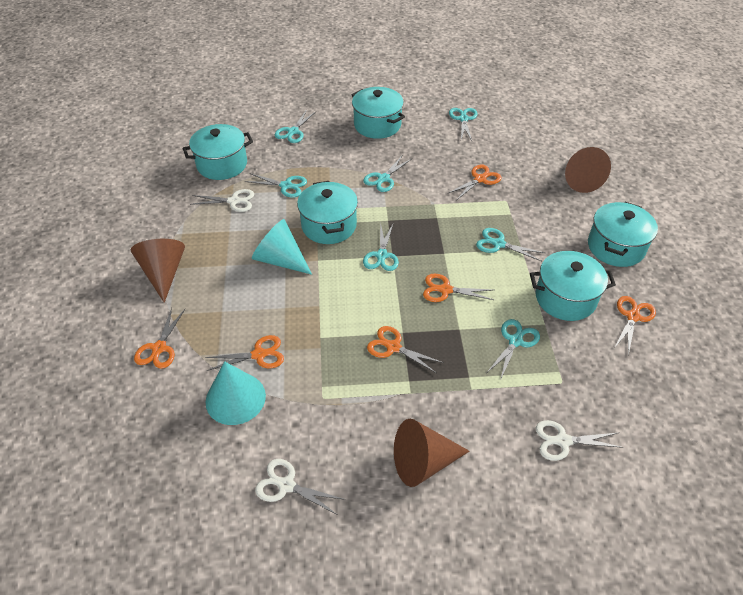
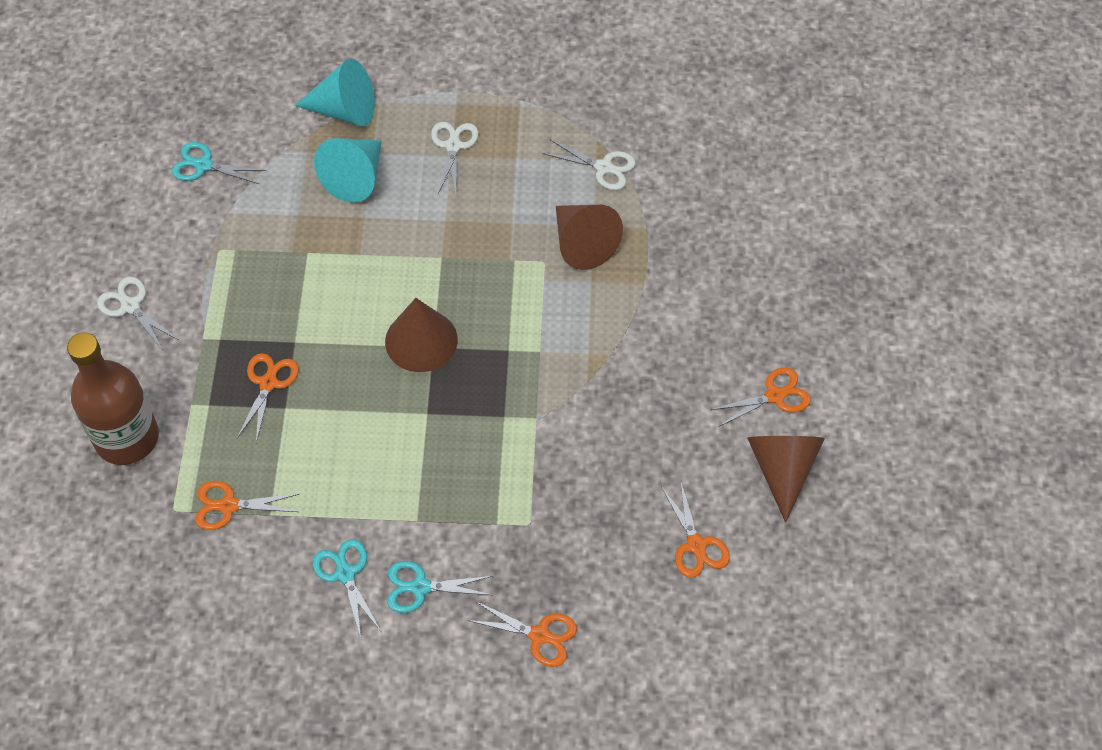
brown bottle: none = 0 -> [67,332,159,465] = 1
orange scissors: [134,308,185,369] [205,335,284,371] [367,326,444,373] [423,274,494,302] [447,165,501,200] [614,296,656,355] = 6 -> [195,481,299,530] [237,353,299,443] [467,601,577,667] [661,480,730,578] [710,367,811,427] = 5
turquoise pot: [182,124,253,180] [297,181,358,244] [352,87,405,139] [530,251,616,321] [588,202,658,267] = 5 -> none = 0
turquoise scissors: [245,173,307,198] [275,110,316,143] [363,156,411,192] [363,224,399,271] [449,108,478,141] [476,228,545,261] [487,319,540,378] = 7 -> [172,142,266,184] [313,539,381,638] [387,561,492,613] = 3

